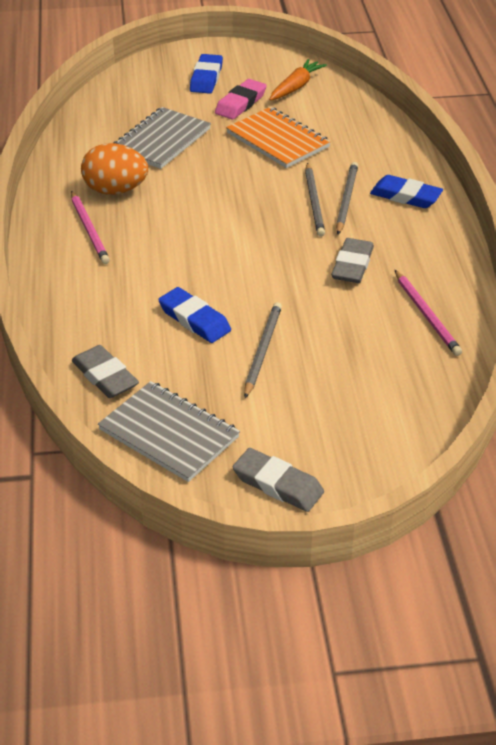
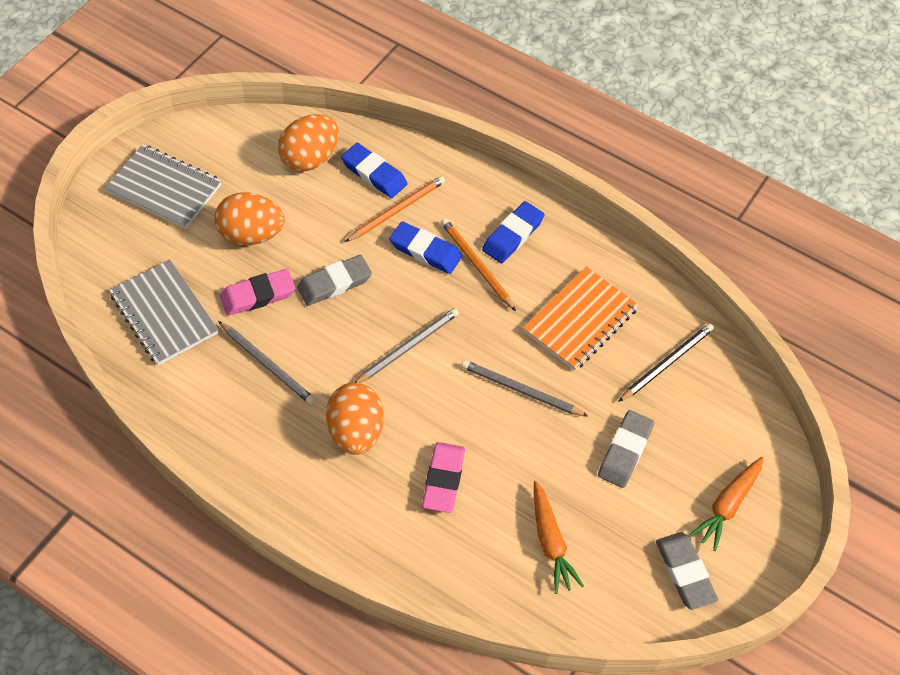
black pencil: none = 0 -> [618,323,714,402] = 1
orange carrot: [269,59,327,101] = 1 -> [534,481,584,594] [690,457,763,551] = 2
orange egg: [81,143,148,195] = 1 -> [214,192,285,245] [278,114,339,172] [326,382,384,455] = 3
orange pencil: none = 0 -> [345,176,445,242] [441,218,516,311] = 2
pink eraser: [215,79,267,120] = 1 -> [220,269,295,316] [422,442,465,513] = 2
pink pencil: [71,191,110,264] [395,270,462,356] = 2 -> none = 0

